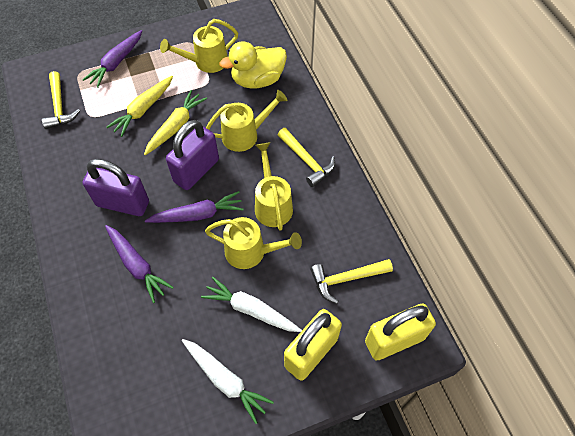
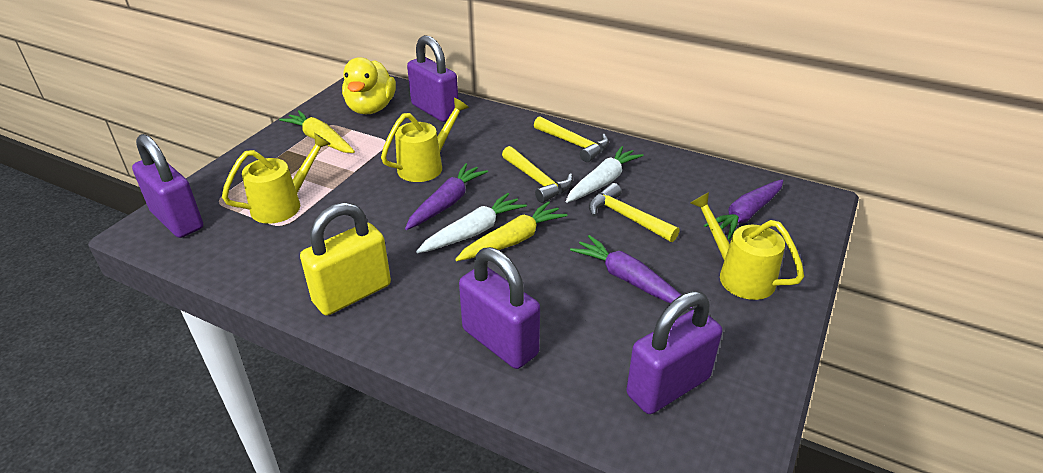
purple padlock: [83,159,149,216] [166,120,219,190] = 2 -> [132,134,203,238] [407,35,459,122] [459,247,540,369] [626,291,722,414] = 4
yellow padlock: [284,309,342,381] [365,304,436,361] = 2 -> [300,202,391,316] = 1
yellow watering can: [160,19,238,73] [205,217,302,269] [206,90,287,152] [255,143,293,230] = 4 -> [222,133,330,224] [381,98,469,182] [691,192,804,300] = 3

